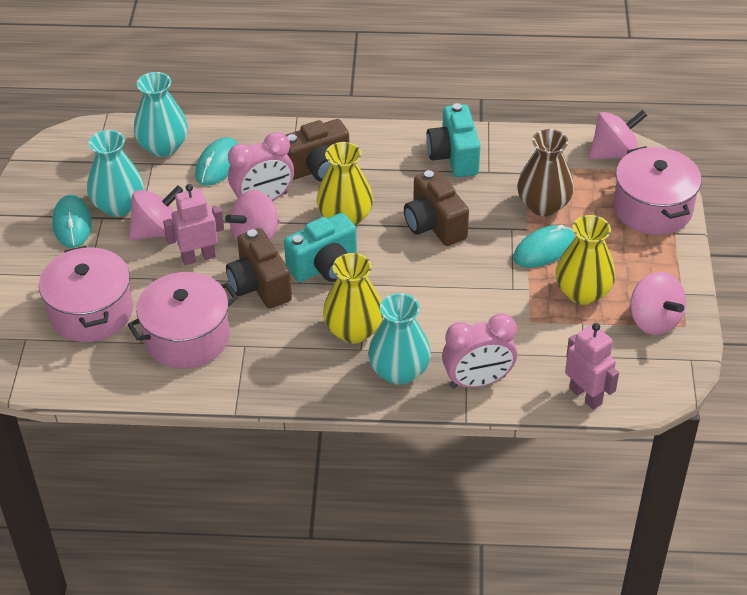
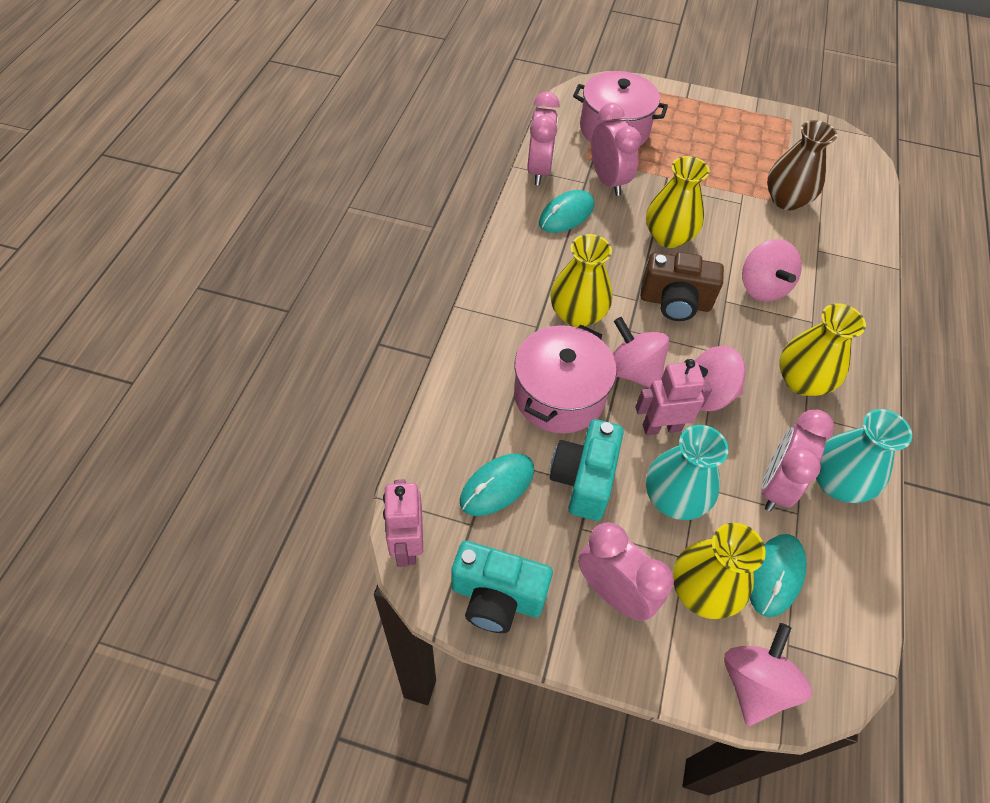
brown camera: [226,228,292,309] [286,119,349,182] [404,169,469,246] = 3 -> [640,252,724,321] = 1
pink clock: [228,132,294,201] [442,313,517,389] = 2 -> [527,92,560,185] [578,522,674,621] [591,103,642,196] [761,410,834,511] = 4
pink pot: [39,246,133,342] [127,272,238,369] [613,146,702,235] = 3 -> [514,324,617,433] [573,71,668,146] = 2
turquoise vase: [87,130,144,217] [134,72,188,157] [368,293,431,385] = 3 -> [646,425,729,520] [816,409,912,503] = 2
yellow vase: [316,142,373,226] [323,253,383,343] [556,215,616,305] = 3 -> [550,234,612,327] [646,156,710,248] [673,523,766,619] [779,303,866,396] = 4

